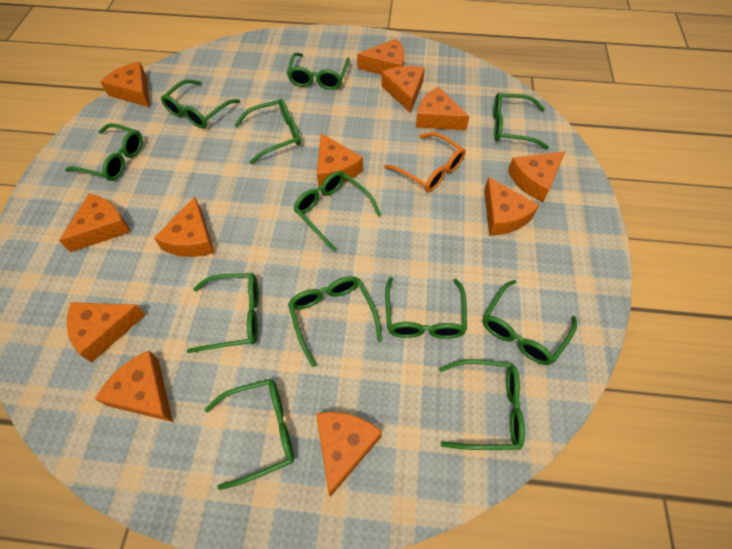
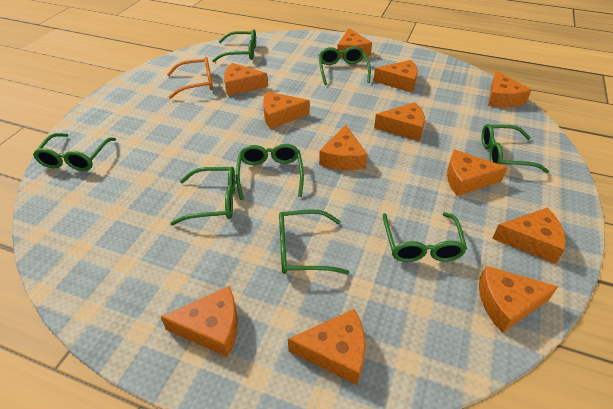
green glasses: [65,123,143,181] [161,79,240,129] [187,273,259,353] [204,379,294,490] [234,99,301,164] [287,53,350,90] [288,276,382,367] [293,171,381,251] [385,277,467,339] [439,359,525,450] [483,280,577,365] [493,93,549,149] = 12 -> [33,133,116,171] [170,167,235,225] [212,29,256,62] [236,144,304,200] [279,209,350,274] [319,46,371,85] [383,212,467,262] [482,124,549,173] = 8

